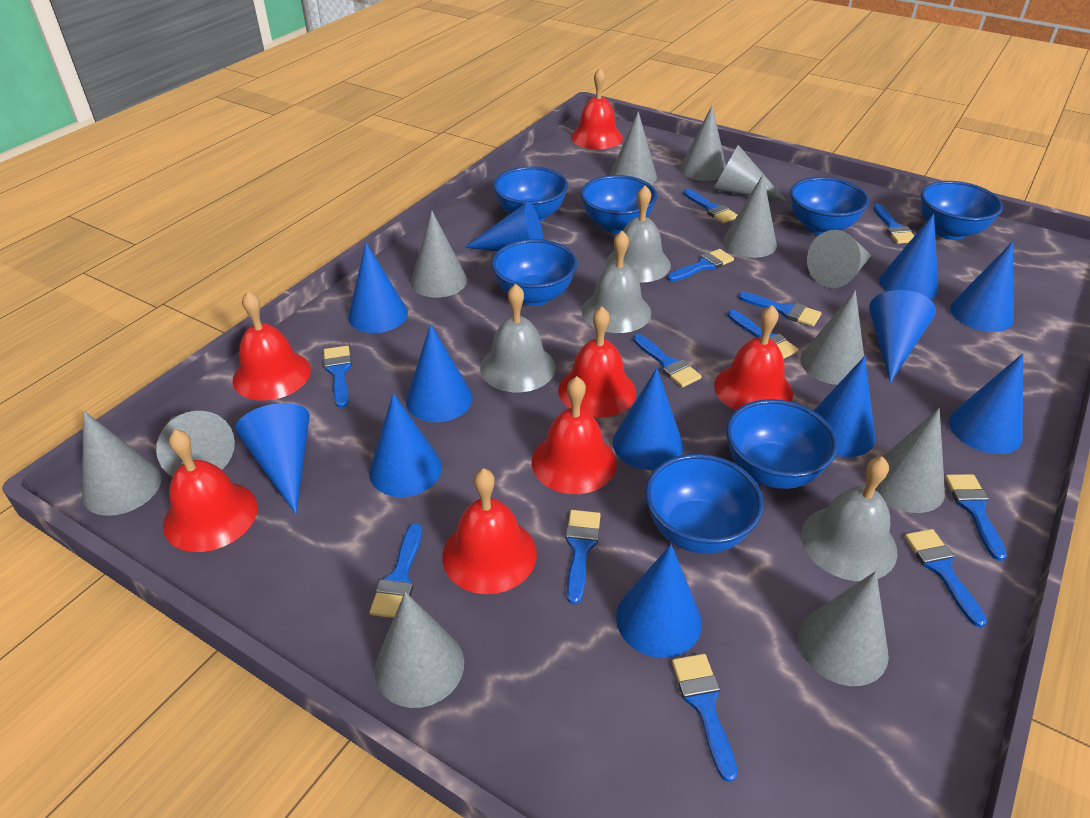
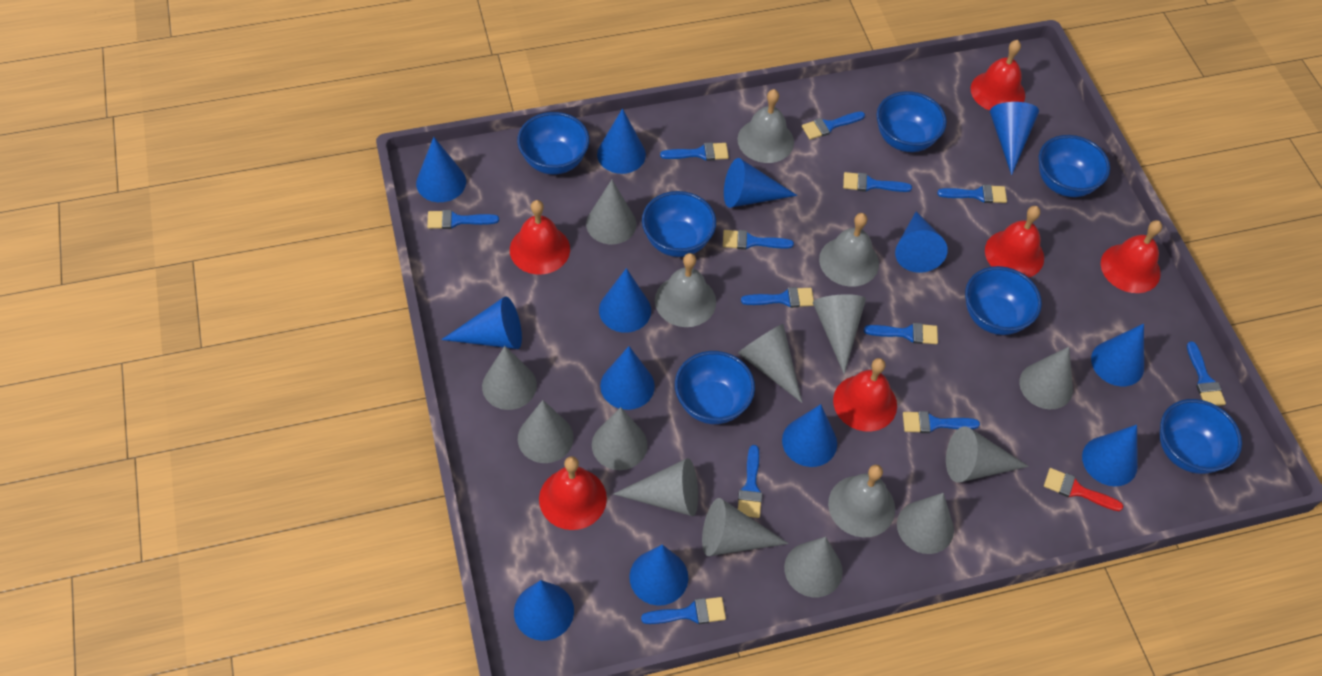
blue cone: [235,403,310,514] [348,243,408,333] [369,393,442,497] [406,324,473,422] [464,202,544,251] [613,368,683,470] [616,544,702,658] [814,356,875,457] [869,290,936,383] [879,214,939,299] [949,353,1023,454] [950,241,1013,332] = 12 -> [416,137,466,202] [441,296,522,349] [514,580,574,641] [597,108,646,174] [599,268,651,333] [600,346,655,410] [629,545,688,606] [724,158,797,208] [782,404,837,467] [895,212,948,273] [990,102,1039,175] [1082,425,1138,486] [1091,324,1144,386] = 13
red bell: [163,430,257,552] [233,291,311,401] [442,468,537,594] [532,376,617,494] [558,307,636,418] [571,68,623,149] [714,305,793,411] = 7 -> [510,200,570,275] [539,456,607,530] [833,358,897,432] [971,40,1025,111] [985,206,1044,278] [1101,220,1162,293] = 6
red brush: none = 0 -> [1044,468,1123,511] = 1

